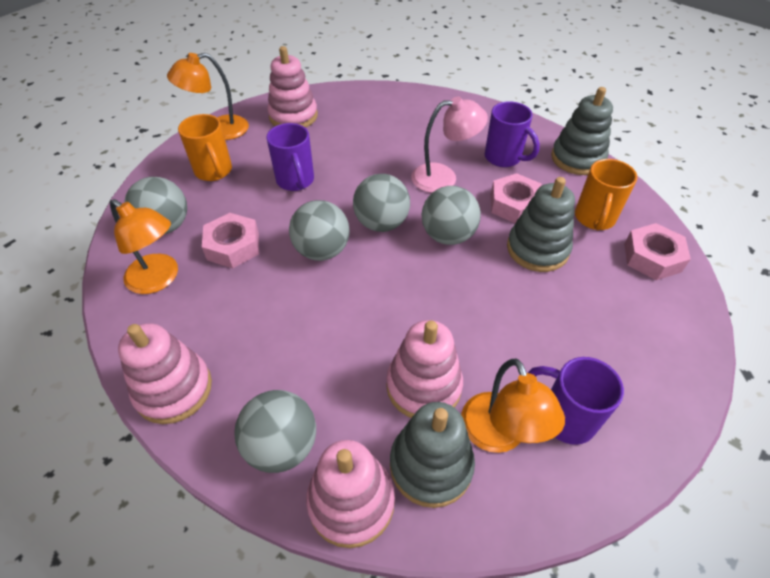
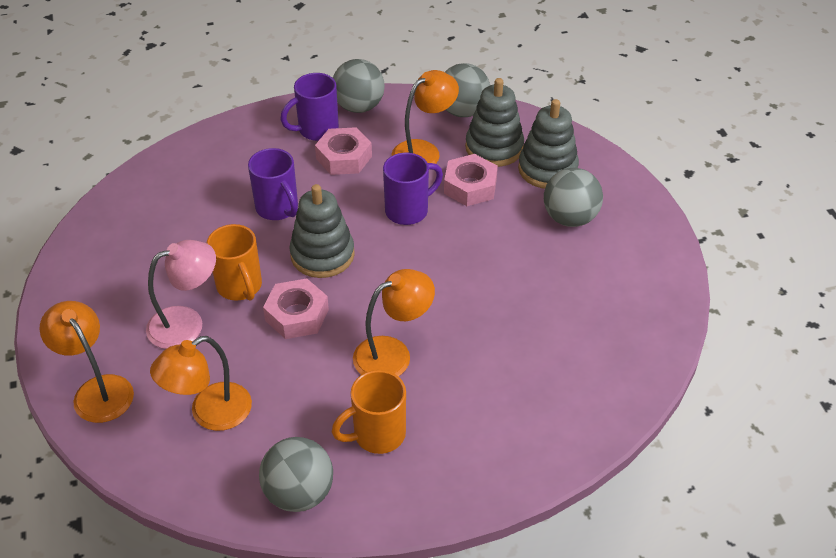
grey ball: [124,177,187,234] [235,390,316,473] [289,200,350,261] [353,174,410,232] [422,186,481,245] = 5 -> [259,437,333,512] [333,59,385,113] [445,63,490,117] [544,168,603,227] = 4
orange lamp: [110,199,178,294] [167,53,249,140] [461,359,565,453] = 3 -> [40,301,134,423] [150,336,252,431] [353,269,435,376] [392,70,459,164] = 4
pink stacking toy: [118,323,212,424] [267,46,318,128] [306,440,395,548] [386,320,463,418] = 4 -> none = 0

